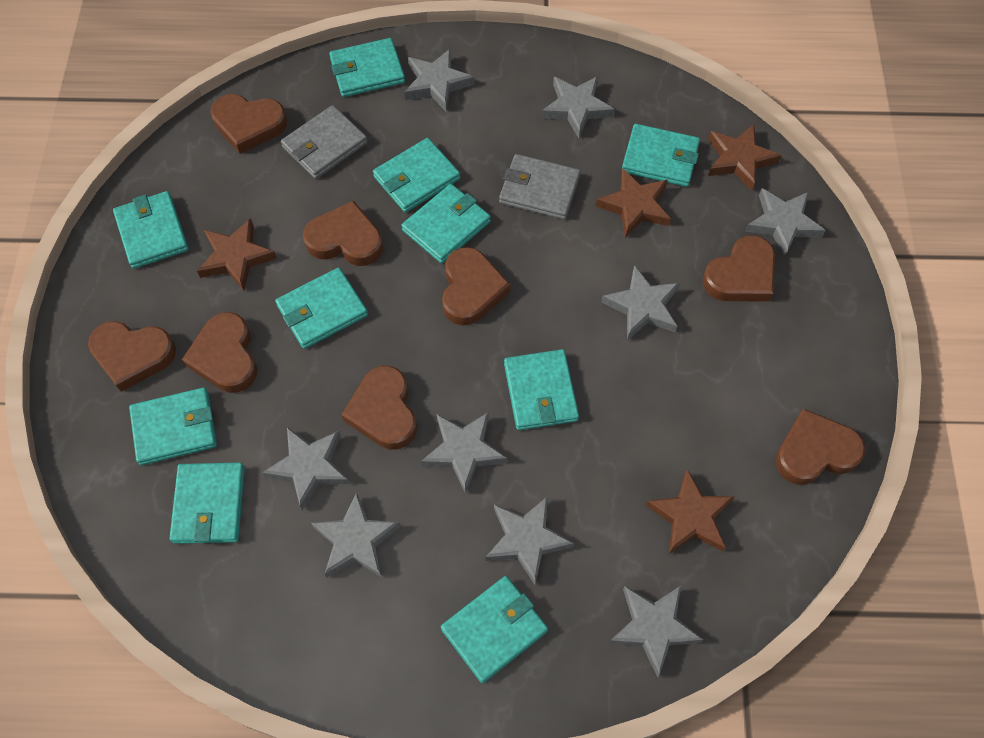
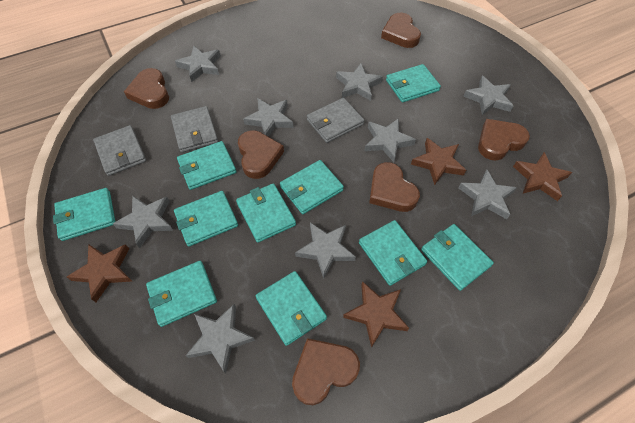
brown heart: [88,321,176,392] [182,312,257,393] [211,94,287,154] [303,201,383,266] [341,365,417,450] [442,247,511,325] [702,235,775,302] [775,409,866,485] = 8 -> [124,68,169,109] [238,130,284,179] [292,338,360,405] [369,162,420,212] [381,12,421,48] [478,119,530,160] = 6
grey wallet: [281,105,368,179] [499,154,581,220] = 2 -> [93,125,146,176] [171,106,218,153] [307,98,365,143] = 3

